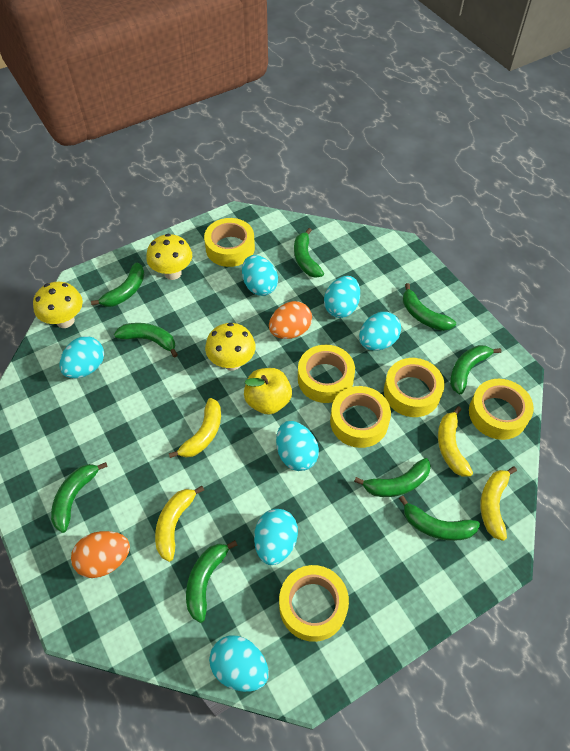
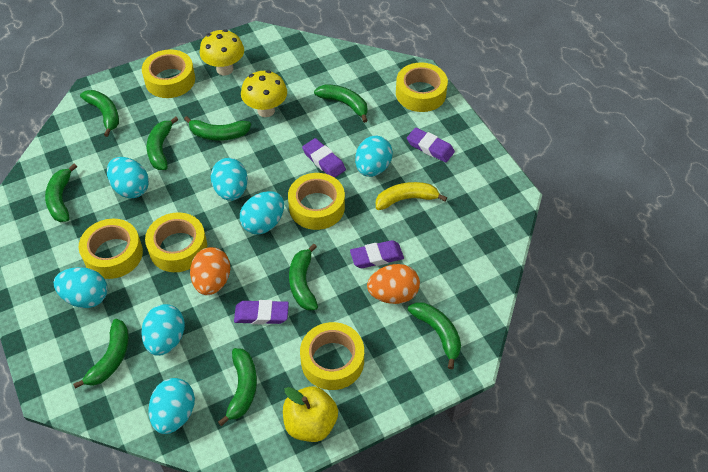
purple eraser: none = 0 -> [234,300,289,324] [302,138,346,178] [350,240,404,268] [407,127,455,163] = 4
yellow banana: [155,486,204,562] [169,398,221,458] [438,406,473,477] [480,466,517,541] = 4 -> [376,182,447,210] = 1
yellow mushroom: [33,282,83,328] [146,234,192,280] [205,323,256,370] = 3 -> [199,29,244,75] [241,70,287,117] = 2

